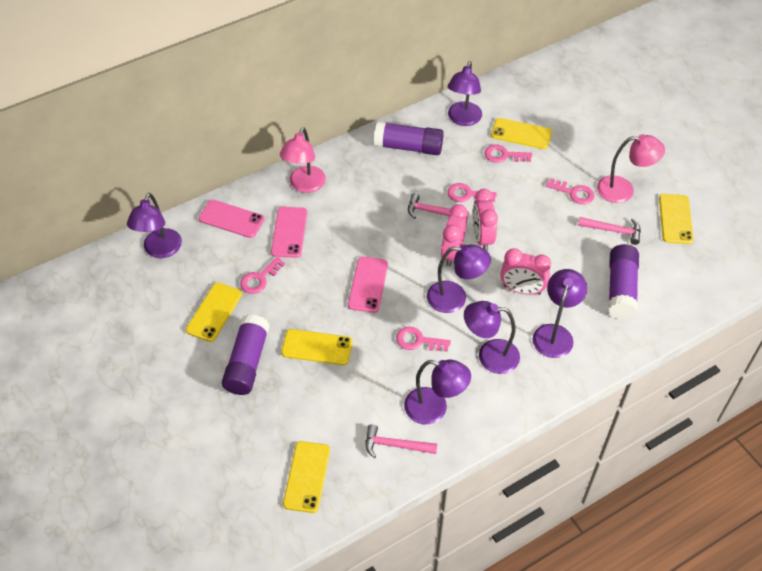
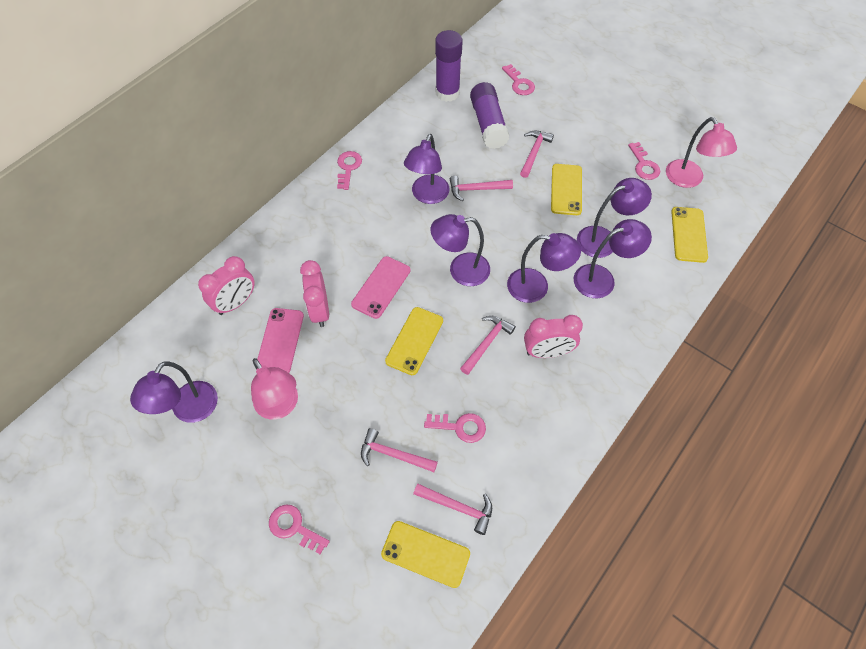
pink hammer: [366,424,437,458] [408,193,469,219] [578,217,641,245] = 3 -> [361,428,438,472] [413,484,492,535] [450,176,513,201] [460,316,516,375] [520,131,554,178] = 5
pink phone: [199,200,265,238] [271,207,307,258] [348,257,388,313] = 3 -> [257,308,304,373] [351,256,411,319] = 2
purple glue stick: [222,314,269,395] [374,121,444,155] [608,244,639,320] = 3 -> [435,30,463,102] [470,82,509,149] = 2
yellow phone: [186,283,242,342] [281,329,352,365] [283,441,330,513] [491,118,552,149] [659,194,694,244] = 5 -> [381,521,470,588] [385,307,443,375] [551,164,582,215] [671,207,708,263] = 4

